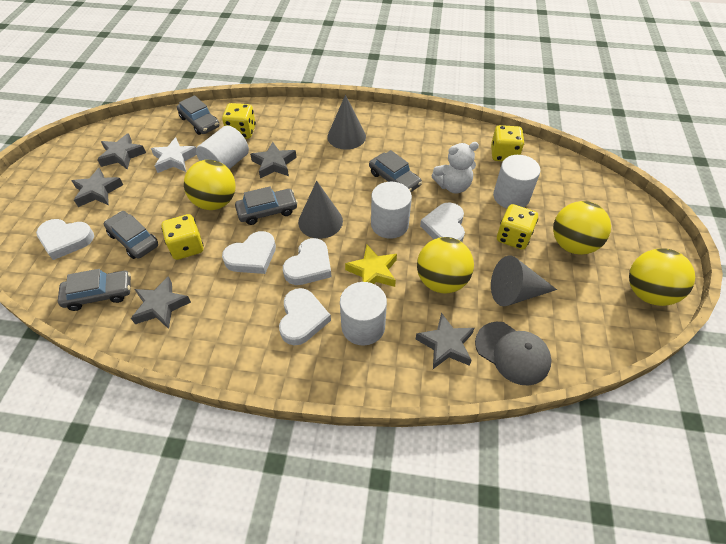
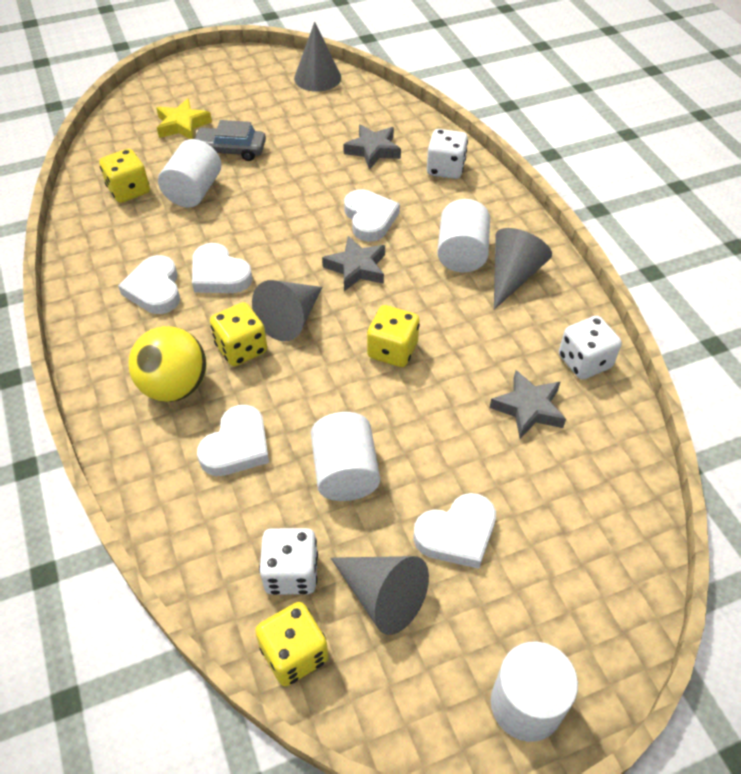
grey cap: [475,322,552,385] = 1 -> none = 0
grey car: [58,269,131,311] [104,211,158,259] [177,95,220,135] [235,186,298,225] [369,150,422,192] = 5 -> [195,120,266,161] = 1
grey cone: [298,181,343,239] [327,95,366,150] [491,256,557,306] = 3 -> [252,280,322,341] [294,22,341,92] [331,556,429,635] [494,228,552,310] = 4
grey star: [72,168,123,207] [97,133,146,170] [131,276,191,329] [250,142,297,179] [416,312,474,369] = 5 -> [322,236,385,291] [343,125,401,170] [490,370,566,439] = 3
white dice: none = 0 -> [259,528,318,595] [427,129,468,179] [559,316,622,380] = 3
white star: [151,137,197,173] = 1 -> none = 0
white teddy bear: [431,142,479,194] = 1 -> none = 0
yellow ball: [184,160,236,210] [417,237,474,293] [553,201,611,255] [629,248,695,306] = 4 -> [128,326,207,402] = 1

